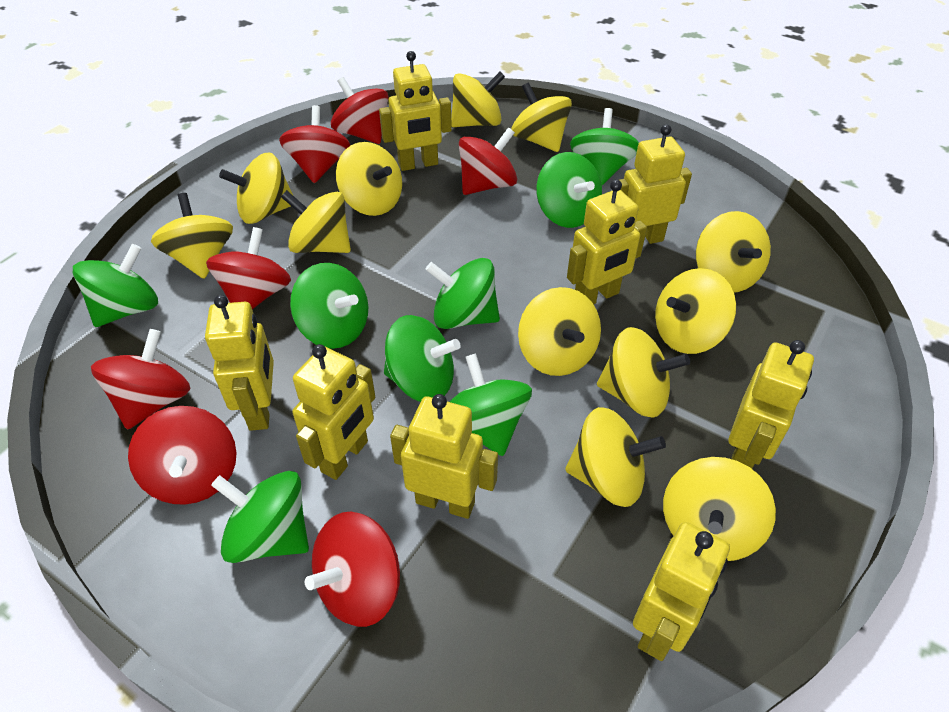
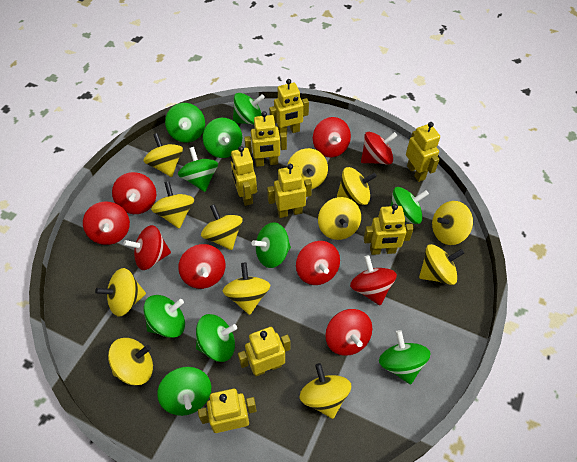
green spinning top: [73,244,158,327] [211,471,309,563] [290,263,368,349] [384,315,461,402] [425,258,500,329] [450,353,532,456] [536,152,602,228] [570,108,639,185] = 8 -> [144,295,185,338] [157,367,211,416] [165,103,205,143] [178,147,218,192] [196,314,237,362] [203,118,242,158] [233,93,265,125] [252,222,291,268] [379,330,431,385] [391,187,429,224] = 10
red spinning top: [91,329,190,430] [128,406,237,505] [206,227,291,309] [279,105,350,183] [305,512,400,627] [331,77,389,144] [459,127,517,195] = 7 -> [83,202,130,245] [112,172,156,214] [124,225,171,270] [178,244,226,289] [296,241,340,285] [313,117,351,158] [325,309,372,356] [350,255,397,305] [361,132,398,165] = 9

